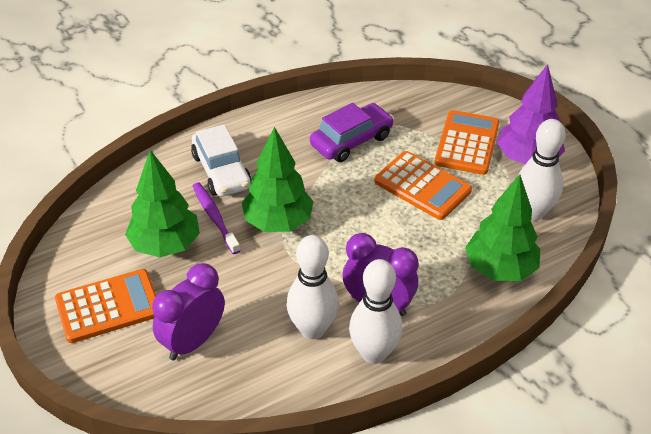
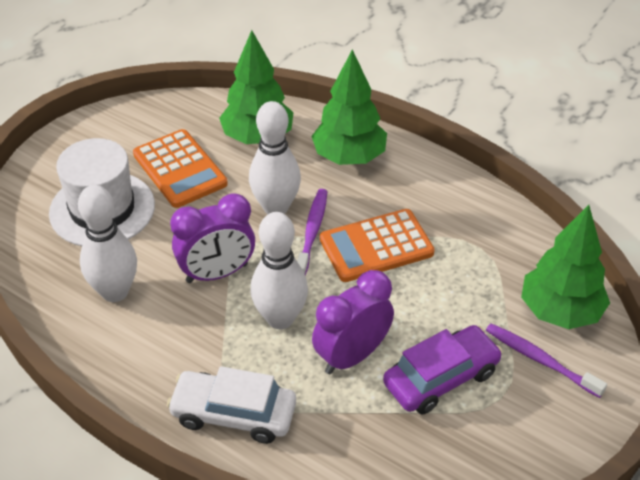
orange calculator: [55,269,156,343] [374,151,472,220] [434,110,500,175] = 3 -> [133,129,228,208] [320,209,435,282] = 2
purple toothbrush: [193,183,240,254] = 1 -> [297,189,327,275] [486,323,607,398] = 2
purple tree: [497,64,565,164] = 1 -> none = 0
white hat: none = 0 -> [49,138,155,246] = 1

